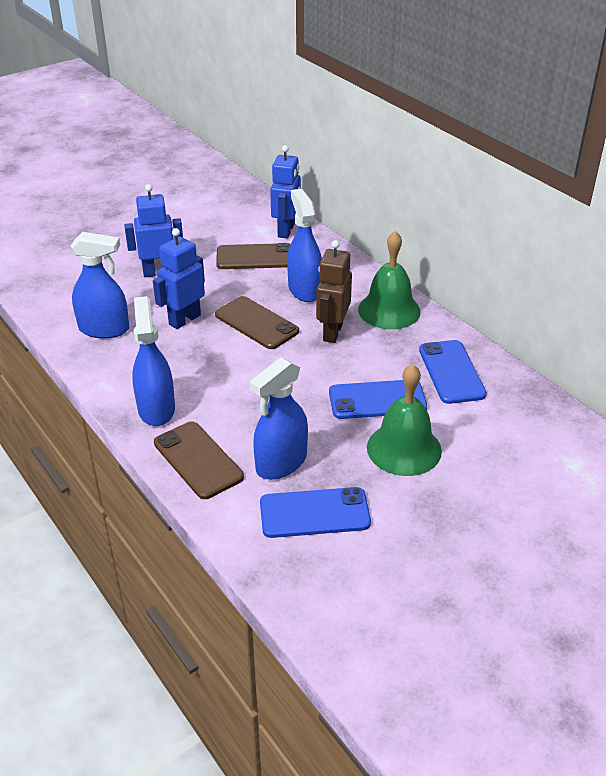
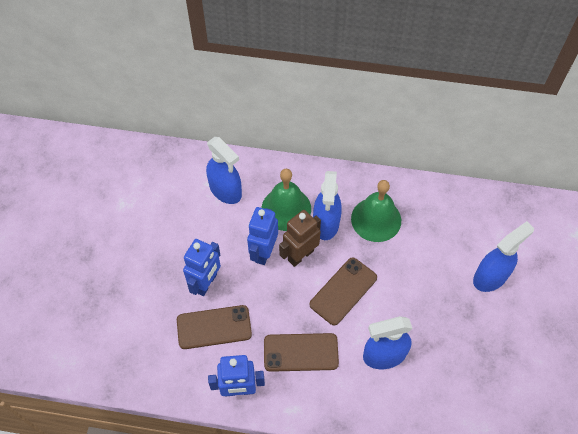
blue phone: [260,487,371,538] [329,380,427,419] [419,340,487,404] = 3 -> none = 0

